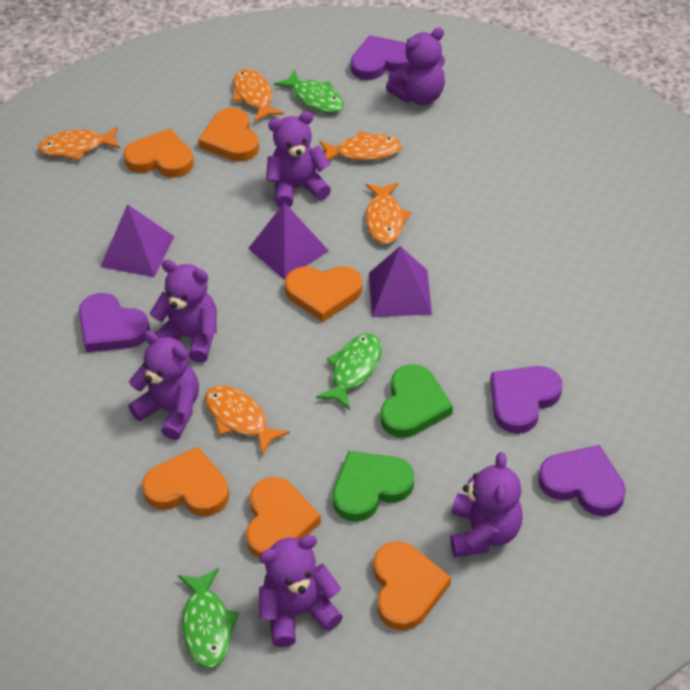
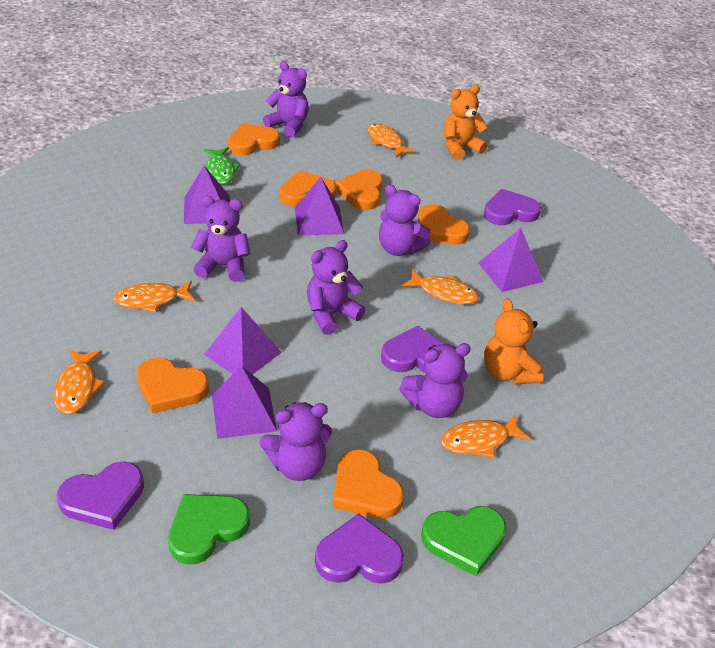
green fish: [178,568,239,668] [274,70,344,113] [316,333,382,410] = 3 -> [204,147,240,184] = 1
orange teddy bear: none = 0 -> [444,85,488,160] [484,298,544,385] = 2
purple pyramid: [100,204,174,277] [248,202,329,280] [369,246,432,317] = 3 -> [184,165,230,224] [204,307,282,375] [212,366,277,439] [295,177,344,235] [478,228,544,292] = 5

